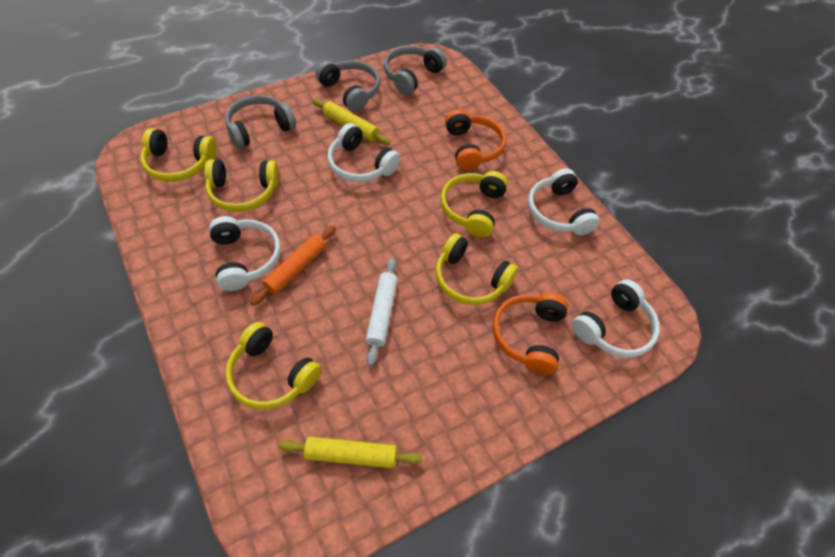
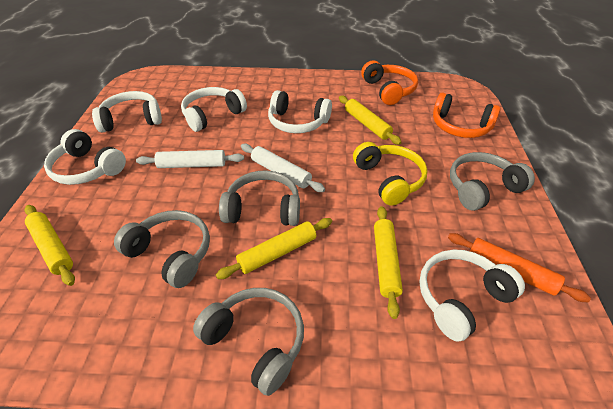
grey headphones: [225,95,296,149] [316,60,380,112] [384,46,447,95] = 3 -> [114,210,210,288] [193,288,304,396] [219,170,300,226] [450,152,535,211] = 4
white headphones: [209,216,281,291] [327,123,401,182] [528,168,600,235] [572,279,660,358] = 4 -> [44,129,126,185] [92,91,162,132] [181,87,247,132] [268,90,332,133] [419,249,525,342] = 5
white rolling pin: [366,258,398,366] = 1 -> [136,150,244,168] [241,144,325,192] = 2
yellow headphones: [140,128,217,182] [204,159,279,212] [225,322,322,410] [435,233,518,305] [440,171,508,238] = 5 -> [353,142,428,206] = 1
yellow rolling pin: [279,436,422,468] [312,98,391,145] = 2 -> [25,205,75,286] [216,218,332,279] [339,96,402,145] [374,206,403,319] = 4

